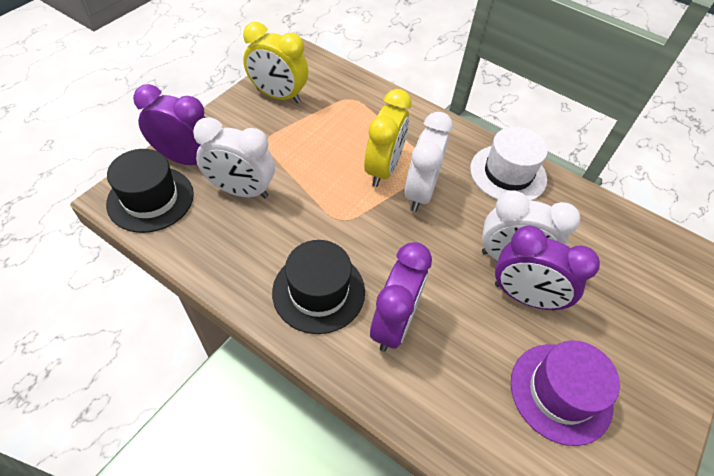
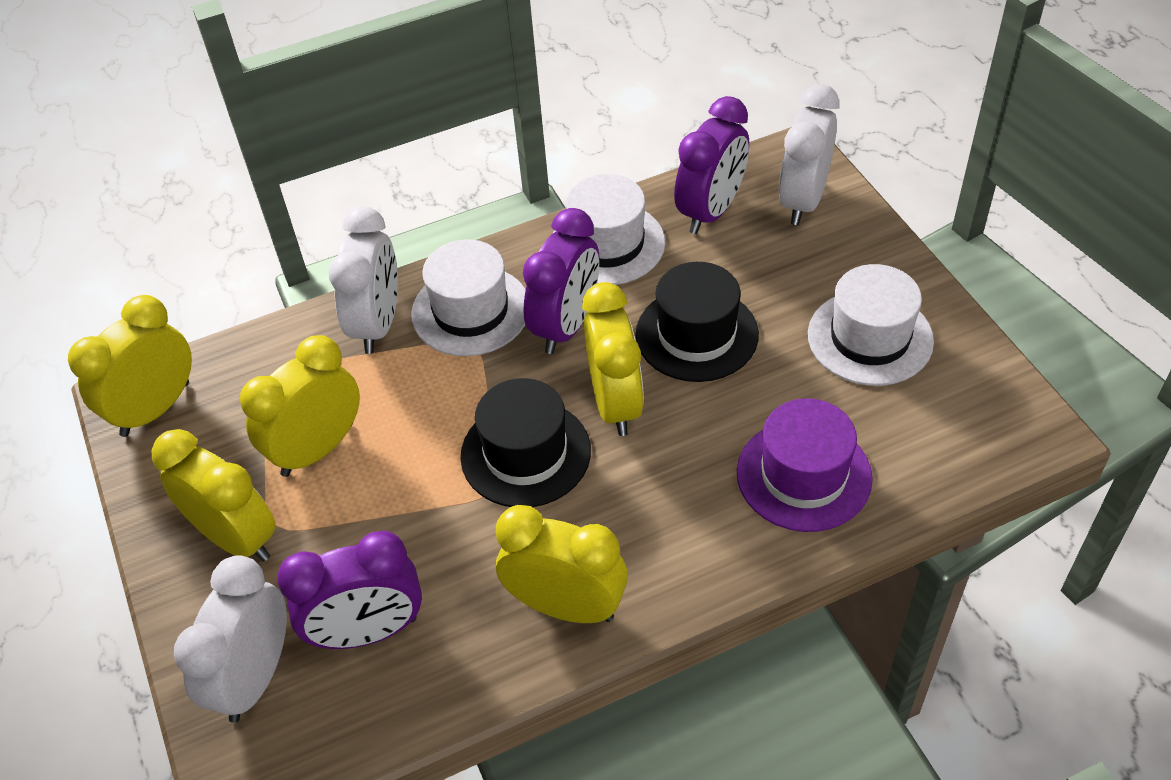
white hat: [470,127,548,201] = 1 -> [411,239,526,356] [553,174,665,285] [808,264,934,386] = 3
yellow clock: [243,22,308,103] [364,89,411,187] = 2 -> [68,295,192,437] [152,429,276,562] [240,335,360,477] [496,505,628,623] [582,282,644,436] = 5

